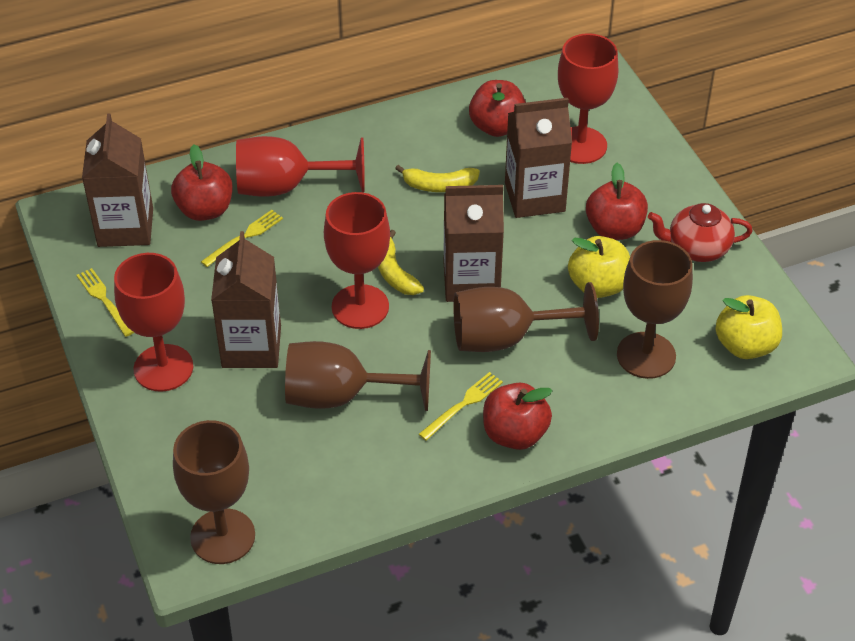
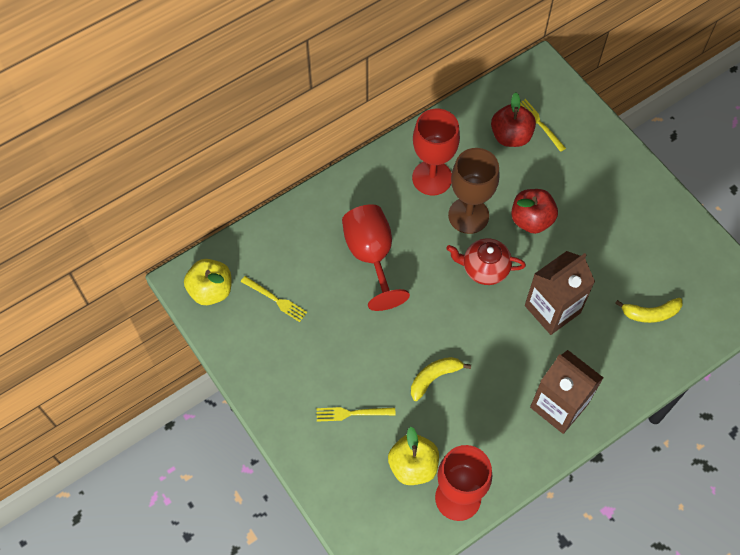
brown carton: [82,113,153,247] [211,231,281,368] [444,185,504,302] [505,98,572,218] = 4 -> [525,251,595,335] [530,350,604,434] = 2
brown goblet: [173,420,255,564] [285,341,431,411] [453,282,599,352] [617,240,693,379] = 4 -> [448,148,500,234] = 1
red apple: [171,144,233,221] [469,80,526,137] [483,382,552,450] [586,163,648,240] = 4 -> [491,93,536,147] [511,189,558,234] = 2
red goblet: [114,253,193,392] [236,136,365,197] [324,192,390,329] [558,33,618,164] = 4 -> [342,204,410,311] [412,109,460,195] [435,445,492,521] = 3

